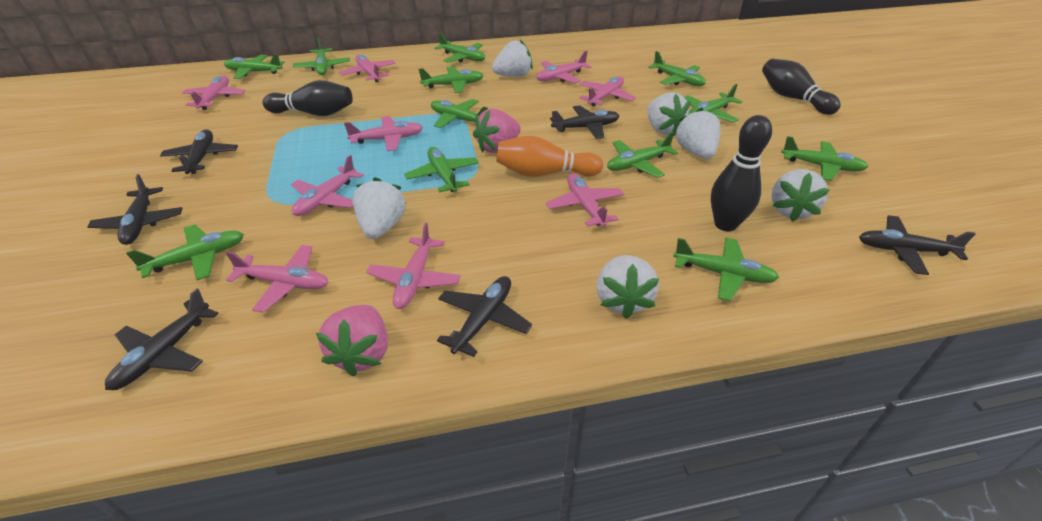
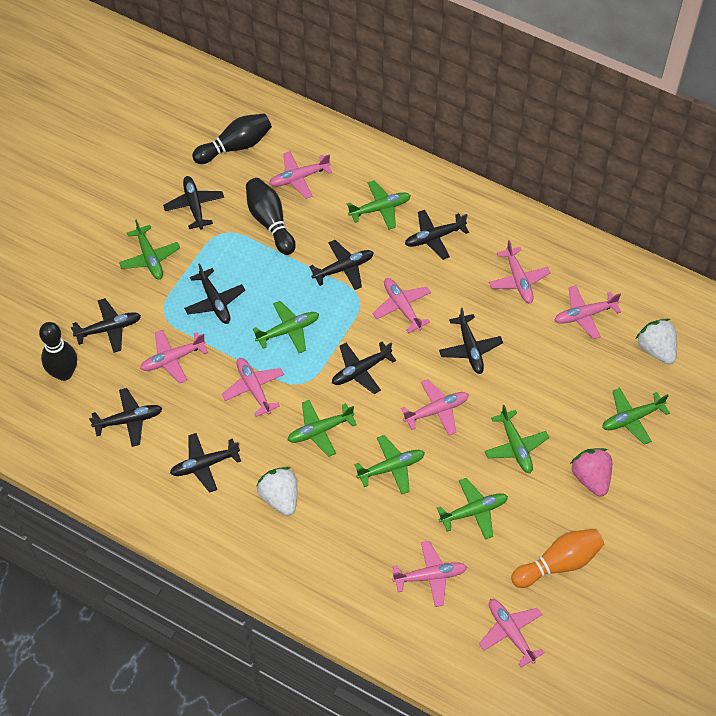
black plane: [87,174,182,245] [105,289,219,390] [160,129,238,174] [437,276,532,357] [550,105,619,139] [859,216,976,275] = 6 -> [71,298,141,353] [89,388,163,447] [163,176,224,230] [170,433,241,493] [184,263,245,324] [309,240,374,290] [332,342,396,394] [405,210,469,260] [439,308,503,374] = 9
green plane: [126,224,244,280] [224,54,285,79] [293,37,350,75] [404,147,479,192] [419,67,484,93] [431,99,488,128] [435,33,485,63] [607,132,678,178] [649,51,706,86] [673,237,779,302] [684,84,742,122] [781,136,868,181] = 12 -> [119,219,180,280] [253,301,319,353] [288,400,357,457] [347,180,411,230] [354,435,425,494] [437,478,508,540] [484,405,549,474] [602,388,670,445] = 8
pink strawberry: [316,305,388,376] [473,109,521,153] = 2 -> [570,448,612,497] = 1
white strawberry: [352,177,406,239] [492,40,533,77] [597,255,659,319] [647,92,691,136] [674,108,721,159] [771,169,830,222] = 6 -> [256,467,297,516] [636,319,677,365] = 2

